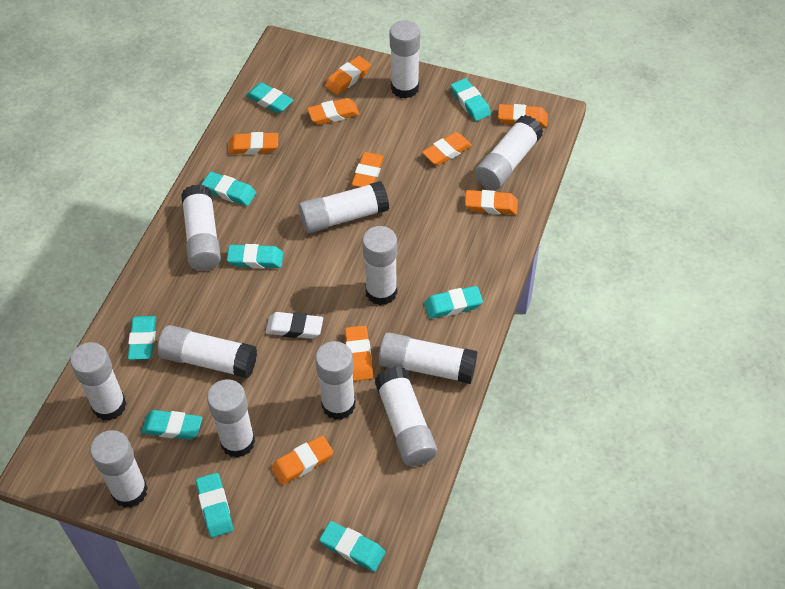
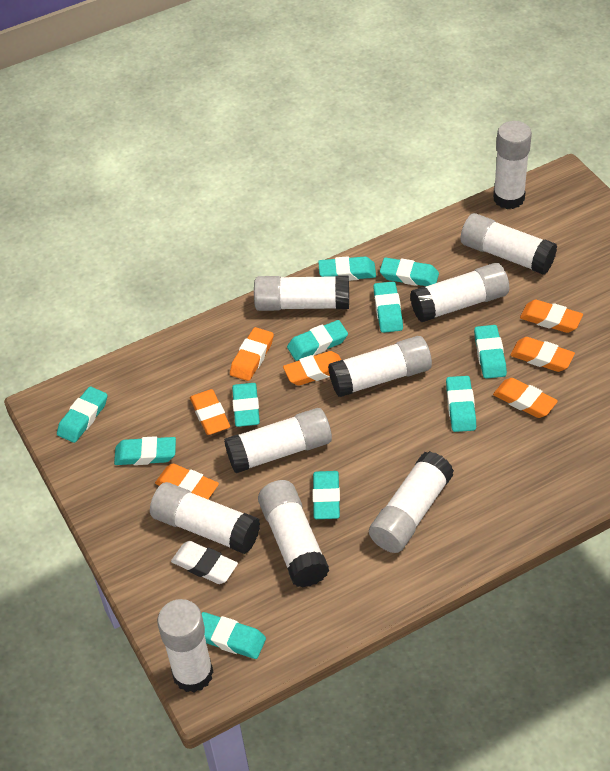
orange eraser: [228,132,278,155] [271,436,333,485] [307,98,360,125] [325,56,371,95] [345,326,373,381] [352,152,384,187] [422,132,472,166] [465,190,518,215] [498,104,548,127] = 9 -> [155,464,219,499] [190,389,230,435] [230,327,274,381] [283,351,341,386] [493,378,558,418] [510,337,575,372] [520,300,583,333] = 7
turquoise eraser: [128,316,156,360] [141,410,202,440] [196,473,233,537] [201,172,256,206] [227,244,283,268] [246,82,294,113] [319,521,385,572] [424,286,483,319] [451,78,491,121] = 9 -> [57,387,107,443] [114,436,176,465] [201,612,266,659] [232,383,260,427] [287,320,348,361] [312,471,340,519] [318,257,376,281] [373,282,403,333] [380,258,439,286] [446,376,476,432] [474,325,507,379] = 11
white glue stick: [70,342,126,421] [90,430,148,508] [158,325,257,379] [181,184,221,271] [207,379,255,458] [299,181,389,233] [315,341,356,420] [362,226,397,305] [375,367,437,466] [379,332,477,384] [390,20,420,99] [475,115,543,190] = 12 -> [150,482,260,554] [157,599,213,693] [224,408,332,473] [254,275,349,311] [258,480,329,588] [328,336,432,397] [369,451,454,553] [410,263,509,322] [460,213,557,275] [493,121,532,209] = 10

